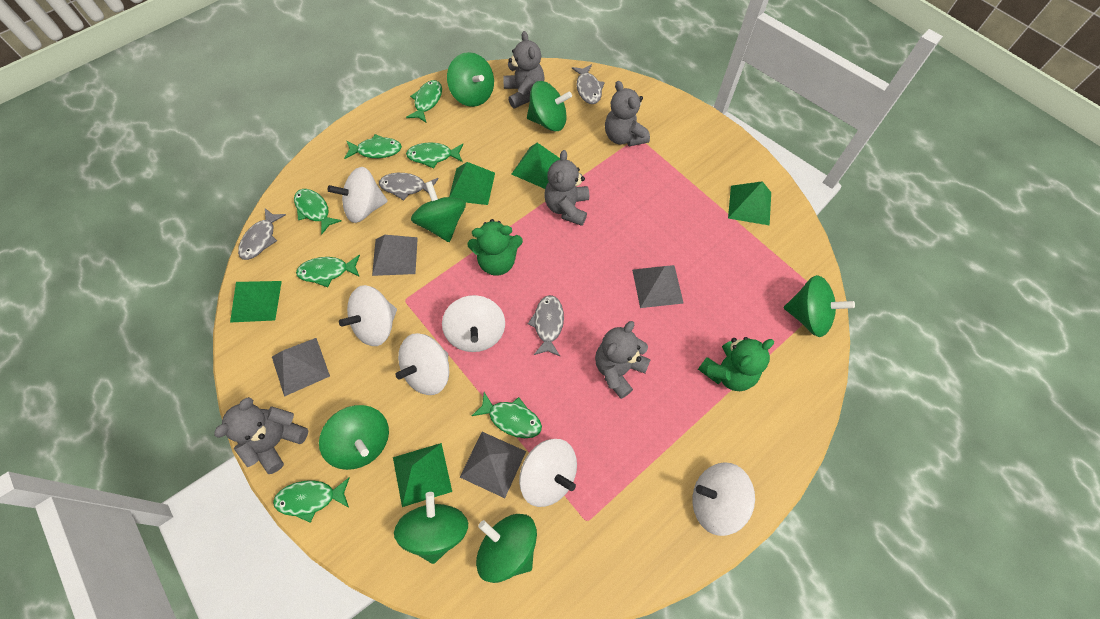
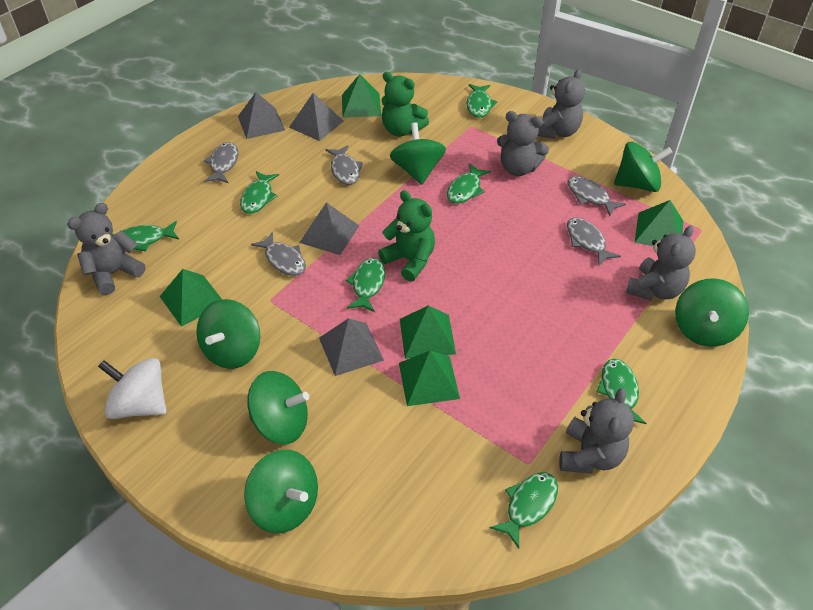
green spinning top: [319,405,389,470] [394,492,468,564] [411,181,466,242] [447,52,494,107] [476,514,537,583] [527,81,572,131] [784,275,855,337] = 7 -> [196,299,261,369] [244,450,318,533] [247,371,309,445] [390,122,446,185] [614,142,673,192] [675,278,749,347] = 6
grey fish: [238,208,286,260] [379,173,439,201] [528,295,564,356] [572,64,605,104] = 4 -> [204,142,239,183] [251,232,306,276] [325,145,363,185] [567,176,626,216] [567,217,621,265] = 5
white spinning top: [328,167,388,223] [339,285,397,346] [396,333,449,395] [442,295,505,352] [519,439,577,507] [692,462,755,536] = 6 -> [98,358,167,419] = 1

